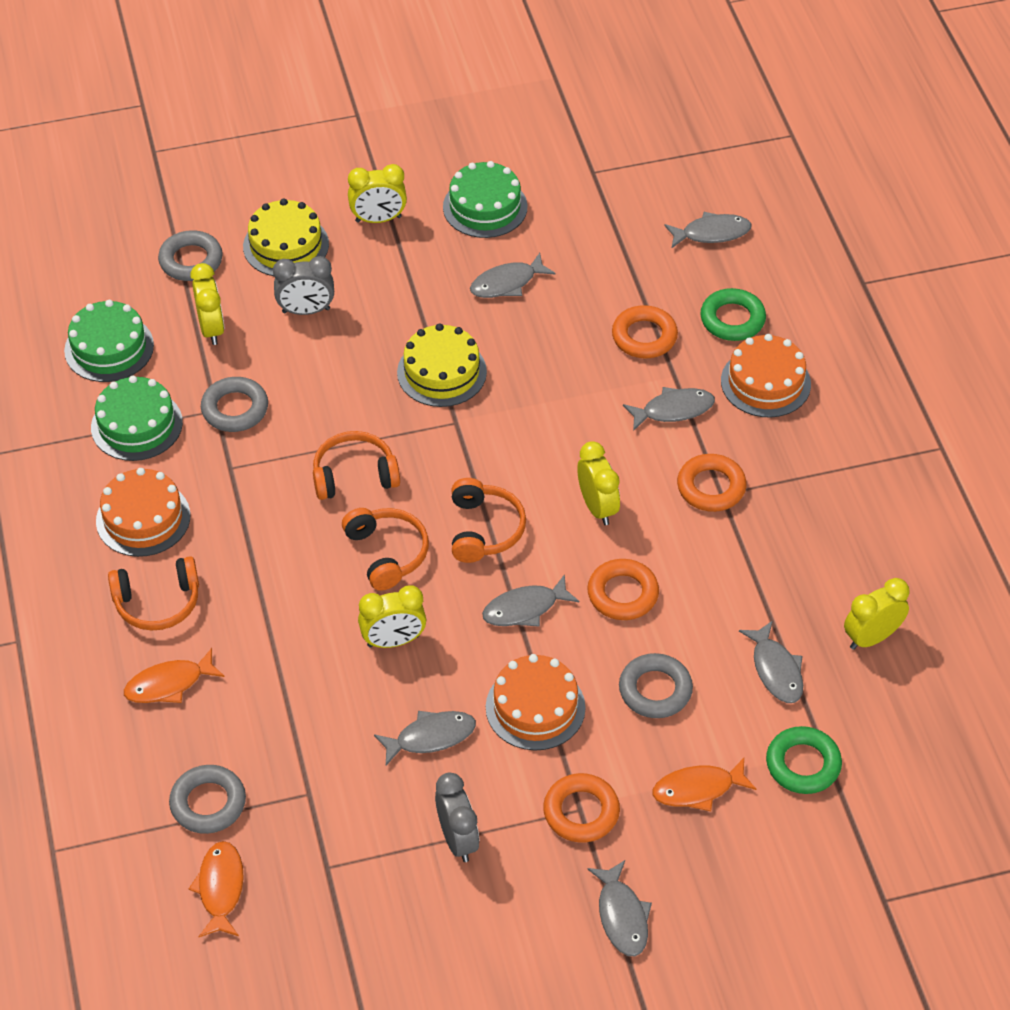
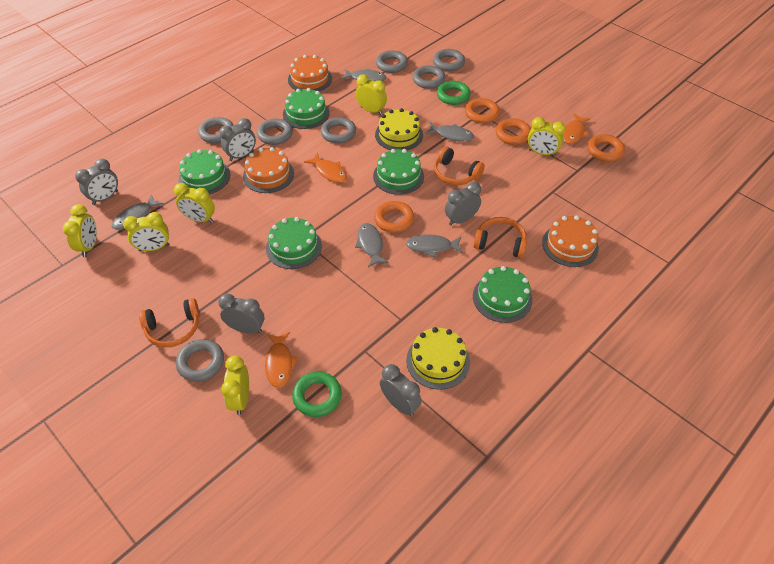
green cake: [64,300,154,382] [91,376,183,461] [443,161,528,238] = 3 -> [179,149,230,194] [266,217,322,269] [283,88,330,129] [373,149,424,195] [473,266,532,323] = 5
grey clock: [273,256,334,315] [435,773,479,862] = 2 -> [75,159,118,205] [218,294,264,334] [219,118,256,161] [380,364,422,416] [445,182,481,225] = 5
grey fish: [374,711,476,766] [470,253,556,298] [482,574,579,627] [587,860,652,956] [623,387,715,431] [664,212,752,248] [739,620,803,703] = 7 -> [112,195,164,230] [341,68,386,81] [355,223,389,267] [406,234,463,258] [425,122,474,142] = 5
grey ring: [158,230,223,281] [169,765,246,834] [201,377,268,432] [619,653,693,718] = 4 -> [176,339,224,382] [198,117,233,143] [257,118,293,145] [320,117,356,143] [376,50,408,73] [412,65,445,89] [433,49,465,71] = 7
orange headphones: [108,556,199,630] [313,431,400,500] [342,508,429,591] [451,478,526,563] = 4 -> [139,298,200,347] [434,146,485,185] [473,217,527,258] = 3
yellow clock: [190,263,224,345] [348,164,407,223] [358,585,426,648] [577,441,620,525] [844,578,909,650] = 5 -> [63,204,97,257] [123,212,169,251] [174,183,215,223] [221,355,249,415] [356,74,387,115] [528,117,566,157] = 6

